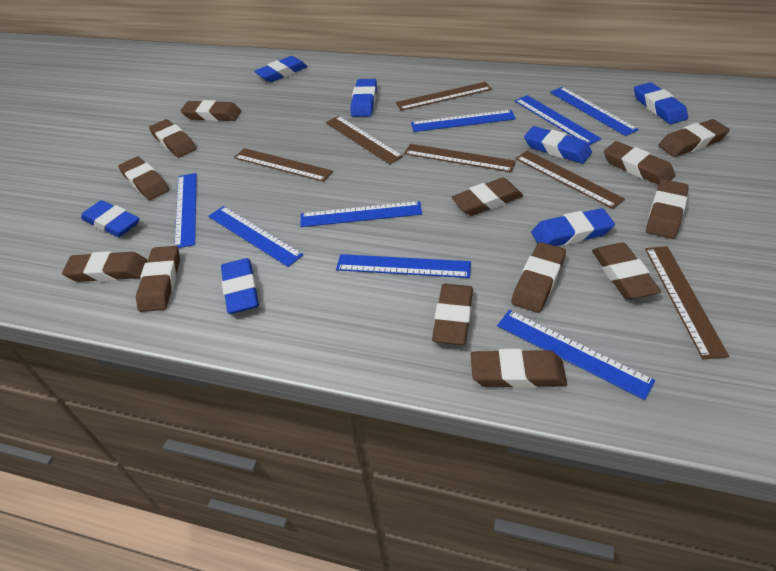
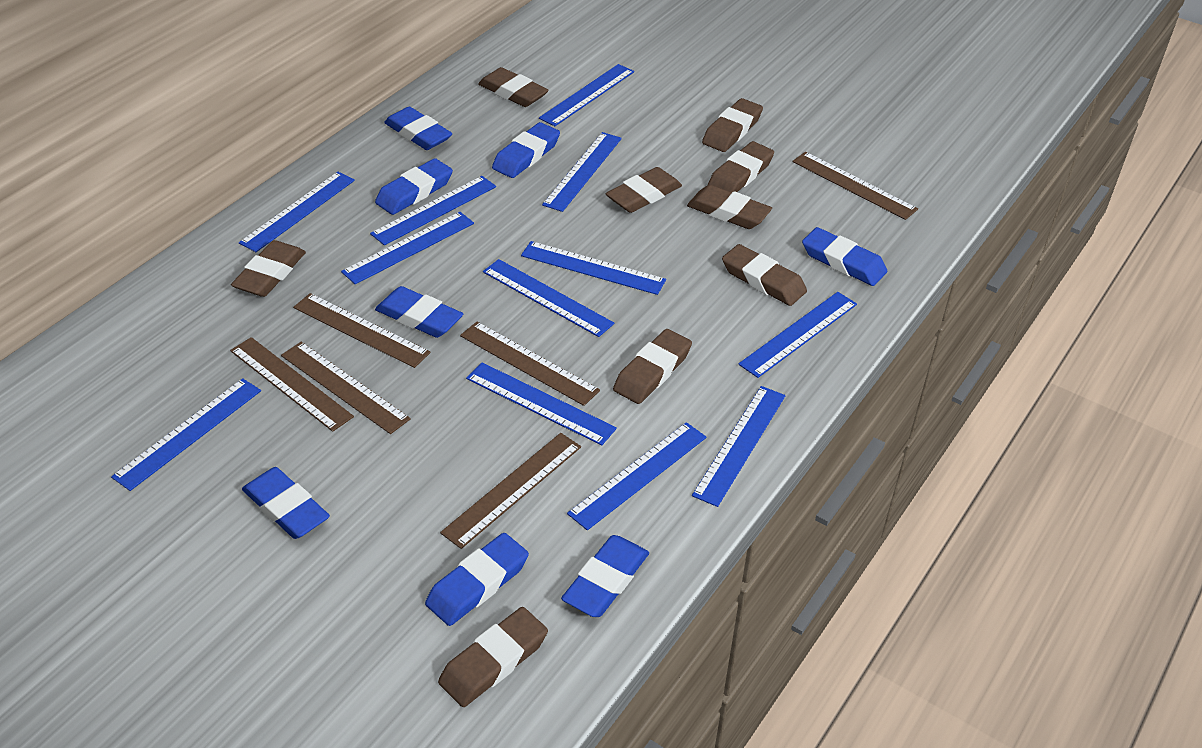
blue eraser: [81,200,139,237] [221,258,259,314] [254,56,308,82] [351,79,377,117] [524,126,592,164] [531,208,615,246] [634,82,688,124] = 7 -> [242,467,330,539] [375,158,453,215] [375,286,463,338] [384,107,452,150] [425,533,529,626] [492,122,560,178] [561,535,649,617] [802,227,887,286] = 8
blue ruler: [174,173,197,248] [208,206,303,267] [300,201,422,227] [336,254,471,278] [411,110,516,132] [497,310,655,400] [515,95,601,145] [550,87,639,136] = 8 -> [111,378,261,491] [239,172,355,252] [341,212,474,284] [370,176,496,245] [466,363,617,446] [483,259,614,337] [521,241,666,295] [539,64,634,126] [542,132,622,212] [567,422,707,530] [692,386,786,507] [738,292,857,378] = 12
brown eraser: [62,251,147,282] [118,157,169,200] [136,246,180,312] [149,119,196,158] [180,100,241,121] [432,284,473,345] [452,178,523,216] [470,349,567,389] [511,242,566,313] [592,243,661,299] [604,141,675,185] [646,179,689,239] [658,119,730,157] = 13 -> [231,240,306,297] [438,607,548,707] [478,67,549,107] [606,167,682,213] [613,329,692,404] [687,185,772,229] [702,98,763,152] [708,141,774,192] [722,244,807,306] = 9

